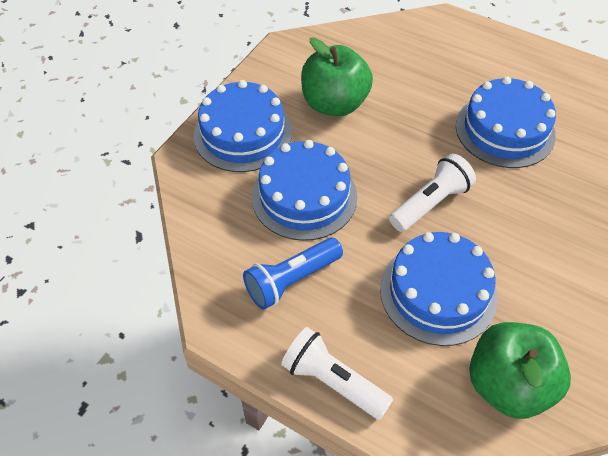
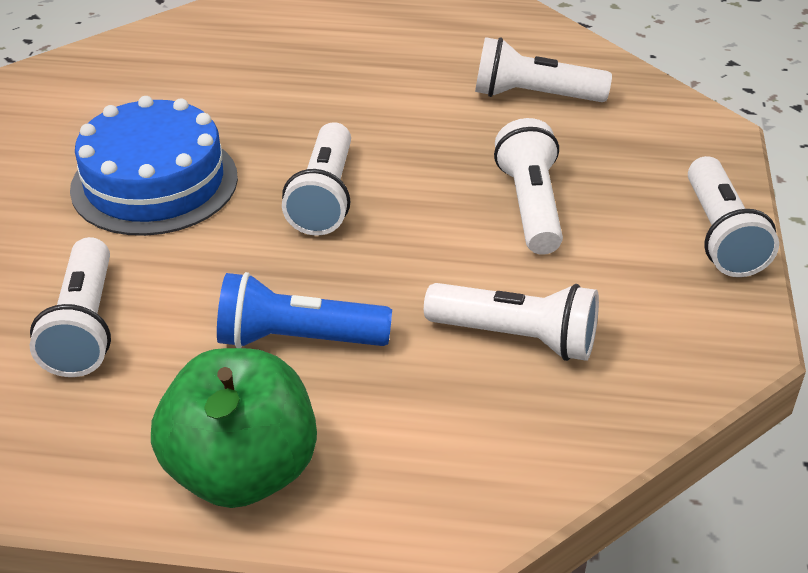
blue cake: [193,80,292,172] [252,140,357,241] [380,232,497,346] [456,76,556,168] = 4 -> [70,96,238,236] = 1
green apple: [301,37,373,116] [469,322,571,419] = 2 -> [151,348,317,508] = 1
white flashlight: [281,327,393,420] [389,154,476,232] = 2 -> [30,237,111,377] [282,122,351,236] [424,283,599,361] [475,37,612,102] [494,118,563,255] [688,156,779,277] = 6

